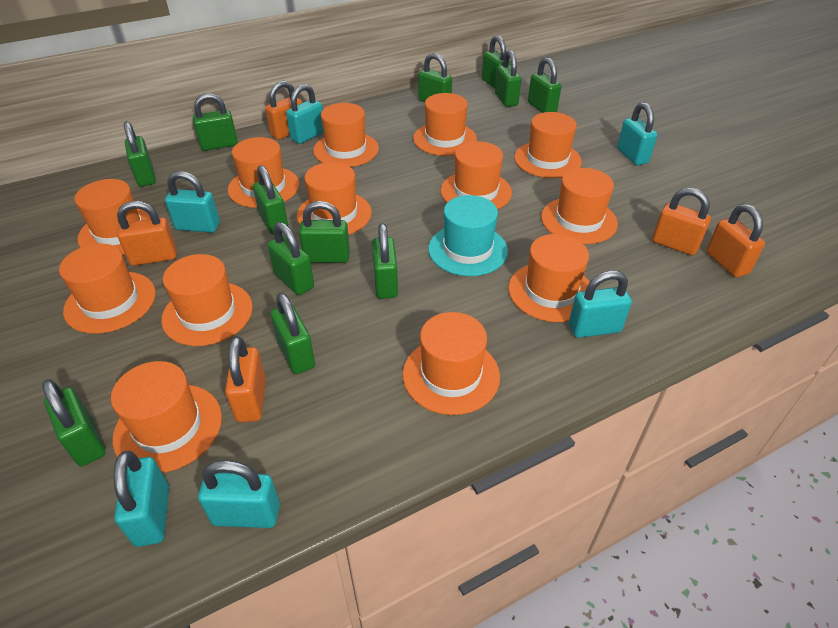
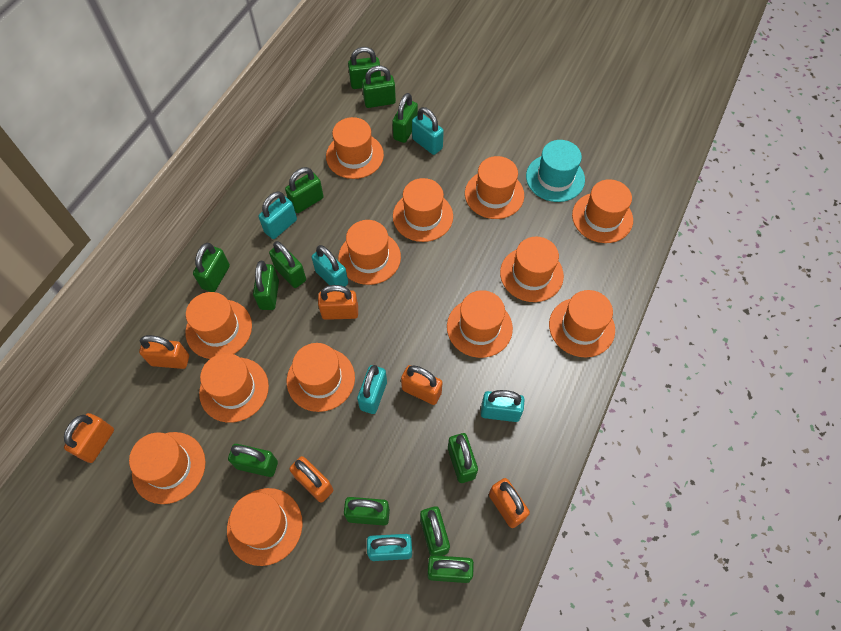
orange padlock: [117,201,176,266] [225,336,266,422] [265,81,302,140] [652,188,711,255] [706,204,765,277] = 5 -> [64,413,114,463] [139,335,189,369] [289,456,333,502] [318,285,358,320] [401,365,443,405] [489,478,530,528] = 6

